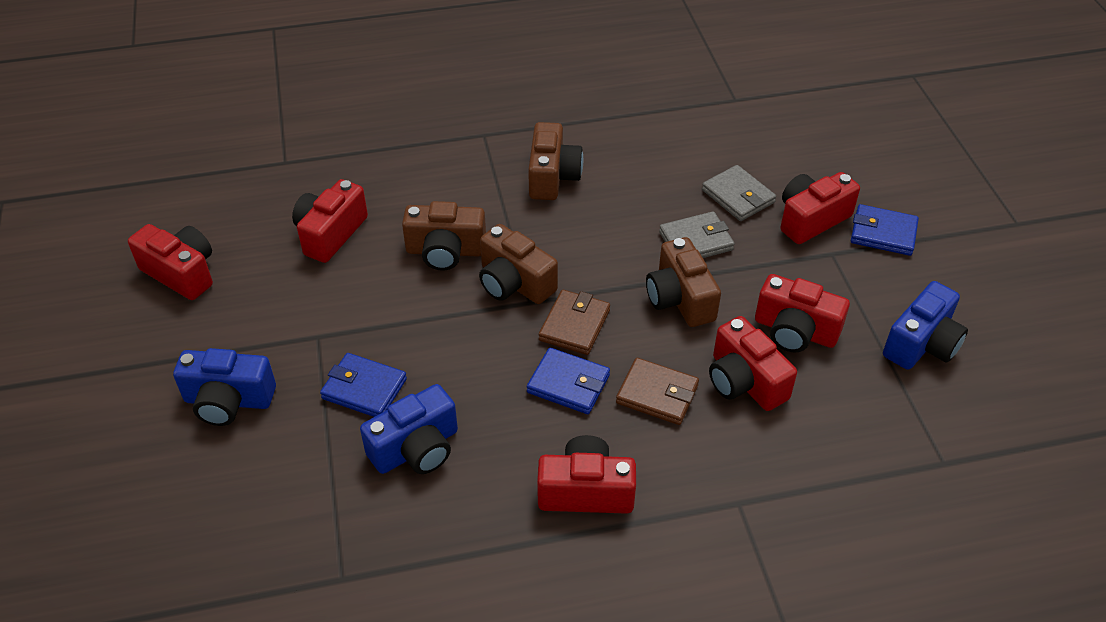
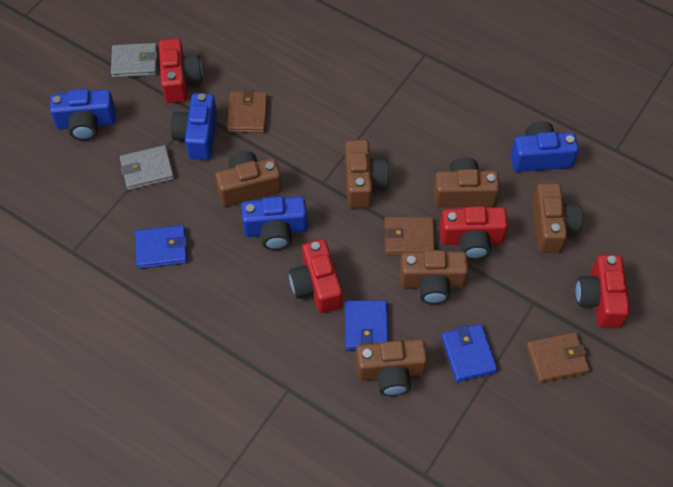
blue camera: [173,348,276,426] [360,384,458,474] [883,281,968,370] = 3 -> [50,89,116,140] [171,93,217,160] [241,196,307,250] [511,121,579,172] = 4
brown camera: [402,201,486,271] [479,224,558,304] [528,122,583,200] [646,237,721,327] = 4 -> [215,151,282,206] [345,139,389,208] [356,339,428,396] [400,250,468,304] [433,157,500,207] [532,183,583,253] = 6
brown wallet: [539,290,610,355] [616,358,699,425] = 2 -> [227,89,268,133] [383,217,435,255] [526,332,590,383] = 3
red camera: [128,224,213,300] [292,179,368,263] [537,435,636,514] [709,316,797,411] [755,274,850,353] [780,172,860,244] = 6 -> [159,38,203,103] [289,239,342,313] [440,206,508,260] [575,255,630,328] = 4

